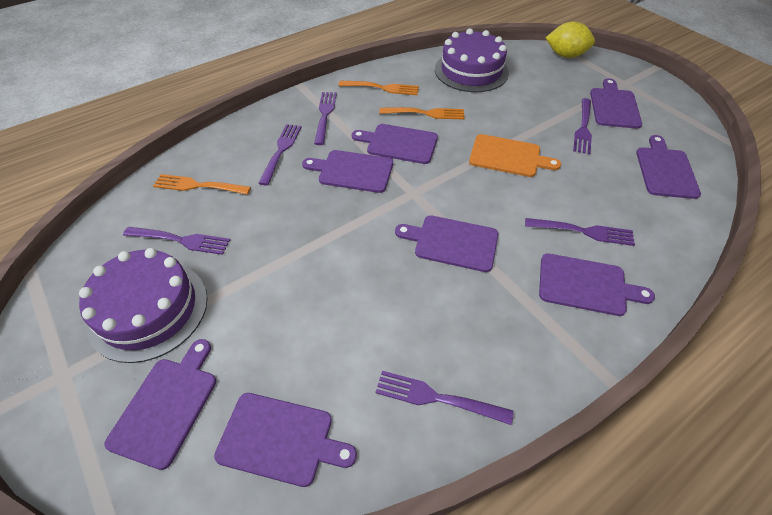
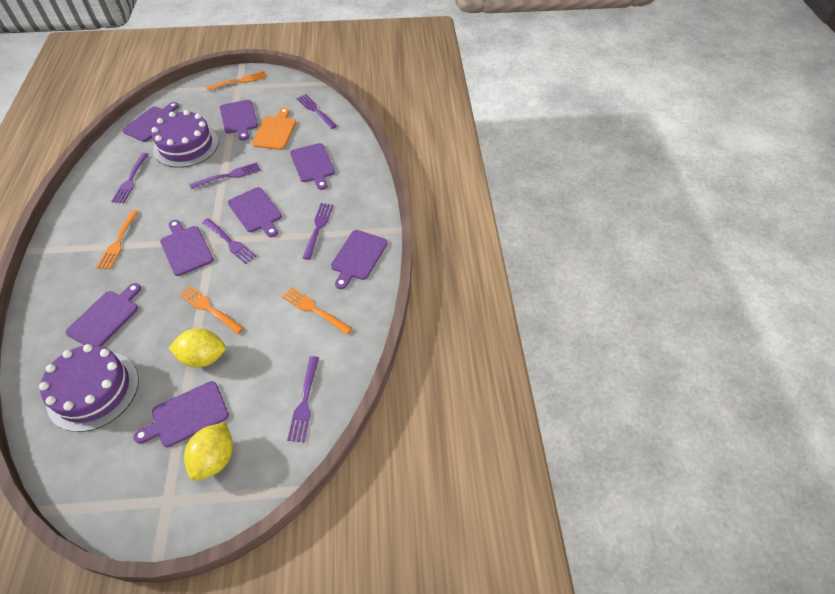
orange fork: [153,174,251,195] [339,81,419,95] [379,107,464,119] = 3 -> [97,210,139,269] [179,286,244,334] [206,71,267,91] [282,287,352,335] = 4
yellow lemon: [546,22,595,58] = 1 -> [169,328,226,368] [184,422,233,481] = 2

